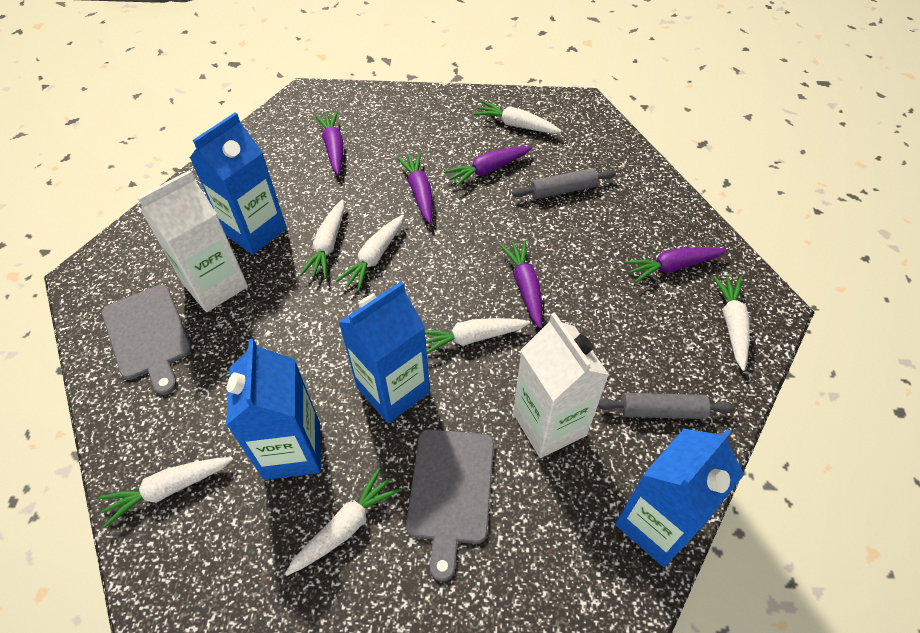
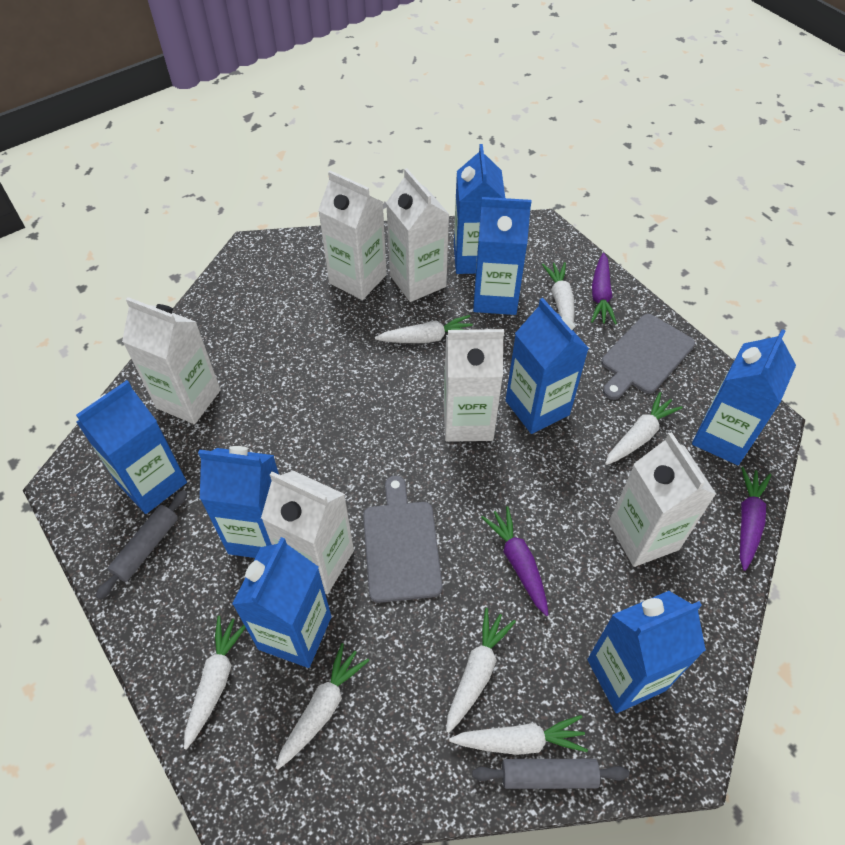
blue carton: [190,112,287,255] [226,339,321,480] [338,281,430,423] [615,429,744,567] = 4 -> [76,380,187,514] [198,446,279,558] [232,537,332,668] [454,144,505,274] [473,197,531,315] [505,298,589,434] [587,591,706,713] [692,329,796,465] = 8
purple carrot: [315,111,343,175] [397,153,433,223] [444,146,532,187] [500,240,542,328] [624,247,727,283] = 5 -> [481,506,549,616] [591,253,617,325] [740,467,771,571] = 3
white carton: [137,170,248,312] [513,312,609,458] = 2 -> [122,297,221,424] [261,471,354,594] [318,170,387,300] [386,168,450,302] [444,329,504,442] [609,432,716,567] = 6

